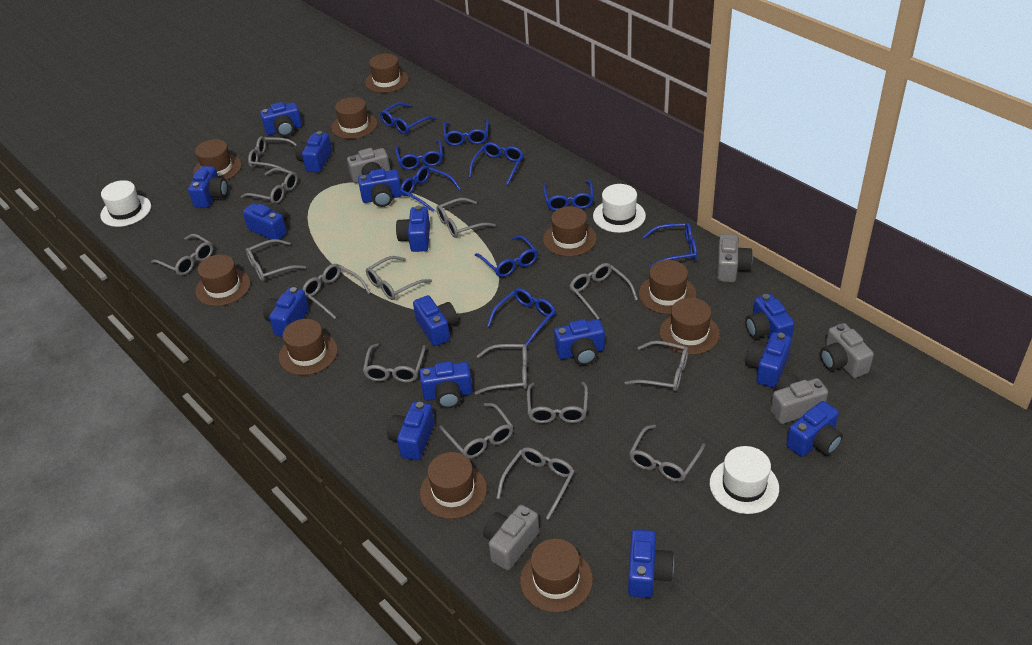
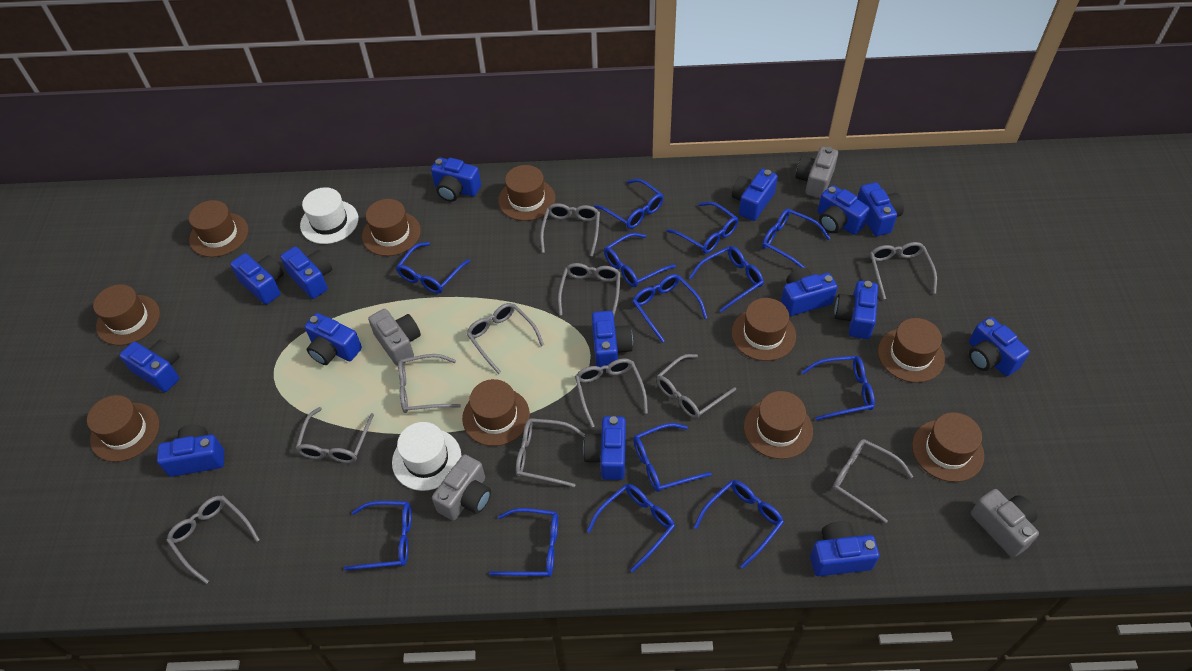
blue glasses: [380,102,436,134] [395,140,443,170] [400,166,461,212] [443,119,489,146] [469,142,524,185] [475,235,538,277] [487,288,556,346] [543,180,594,211] [642,222,697,267] = 9 -> [344,501,412,570] [396,242,470,294] [489,508,558,577] [587,484,675,572] [594,179,664,229] [604,233,676,287] [633,274,707,343] [633,423,711,492] [667,202,738,254] [689,246,764,312] [694,480,784,569] [762,209,830,268] [801,356,875,421] = 13
grey camera: [347,148,390,183] [483,505,539,570] [717,234,753,282] [771,375,828,424] [820,323,874,378] = 5 -> [368,309,421,366] [432,454,491,521] [796,147,838,198] [971,489,1039,558] = 4
grey glasses: [151,234,213,276] [241,168,298,203] [246,239,306,282] [248,136,297,170] [302,264,371,319] [363,343,426,382] [366,256,432,300] [436,198,496,238] [439,403,514,459] [475,344,527,395] [497,447,575,520] [527,382,588,423] [570,263,638,319] [625,341,689,392] [629,425,705,482] = 15 -> [166,496,260,584] [296,407,374,463] [398,354,461,413] [466,303,544,374] [516,418,585,487] [540,203,600,257] [558,263,621,315] [575,359,648,428] [656,354,736,419] [832,439,913,523] [870,242,937,299] = 11
white hat: [100,180,151,227] [593,184,646,233] [710,446,779,514] = 3 -> [300,187,358,244] [392,422,461,491] = 2

